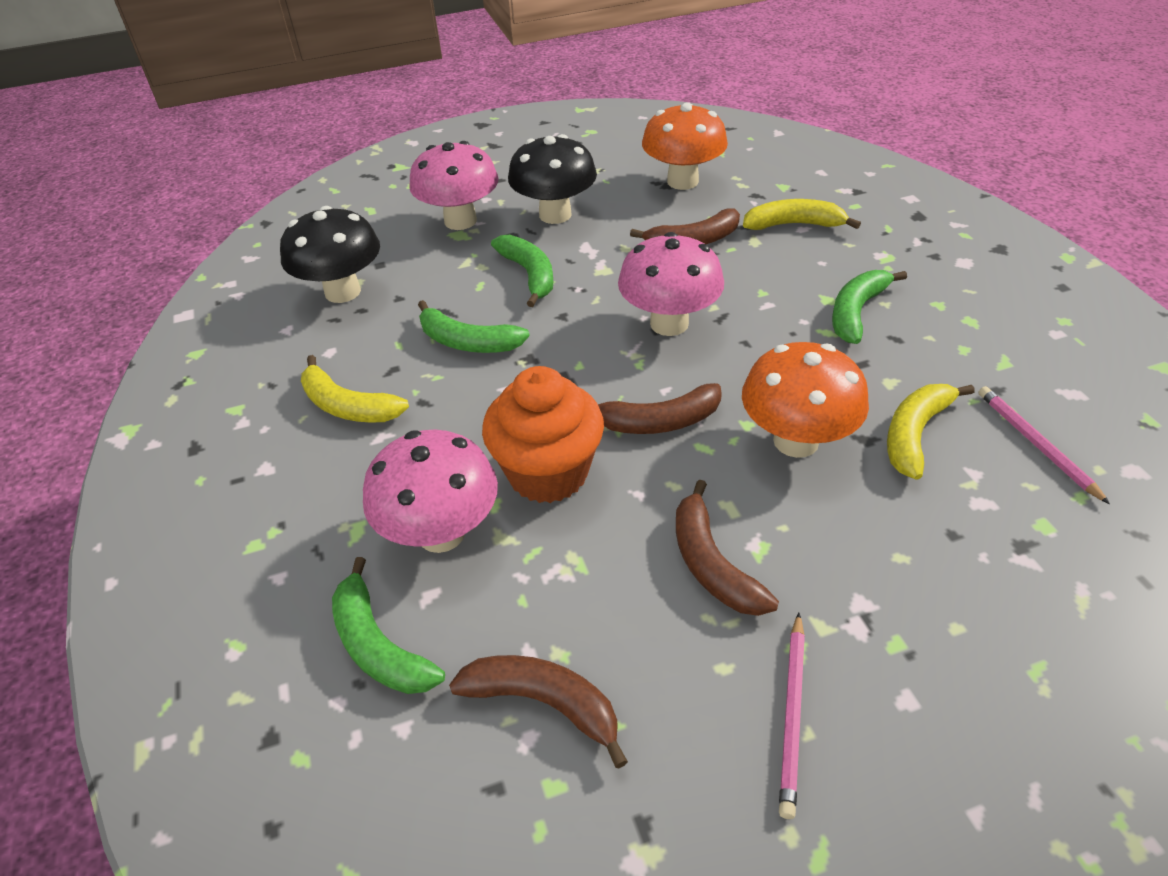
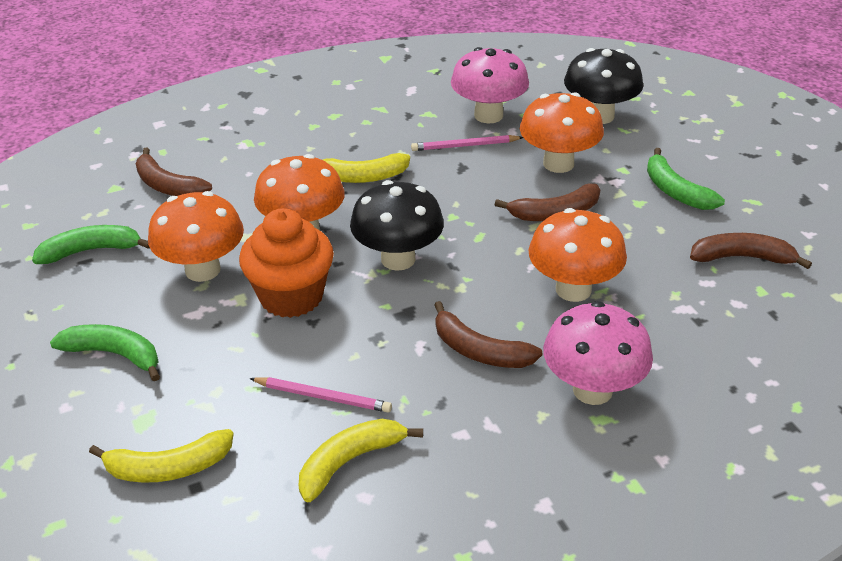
green banana: [332,557,445,694] [418,300,530,353] [491,235,553,307] [832,270,907,344] = 4 -> [32,225,150,264] [50,324,160,381] [647,148,725,210] = 3
orange mushroom: [642,102,728,190] [742,342,869,458] = 2 -> [148,191,244,282] [254,154,345,230] [520,92,604,173] [529,208,627,302] = 4
pink mushroom: [363,430,498,553] [409,141,499,230] [618,232,724,336] = 3 -> [451,47,529,123] [543,301,653,405] = 2

